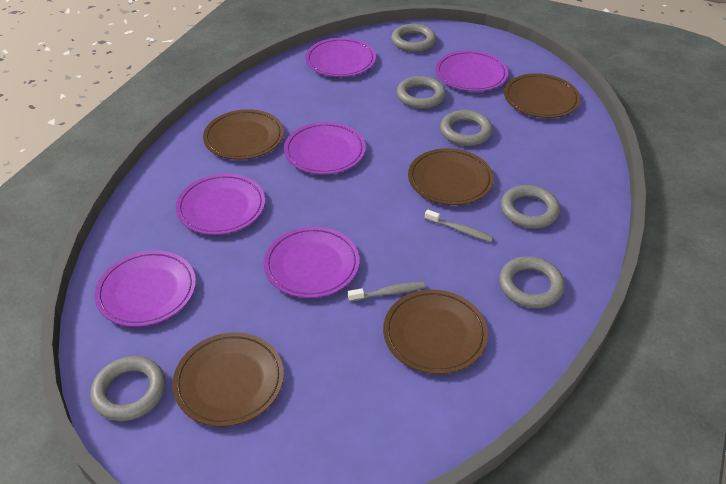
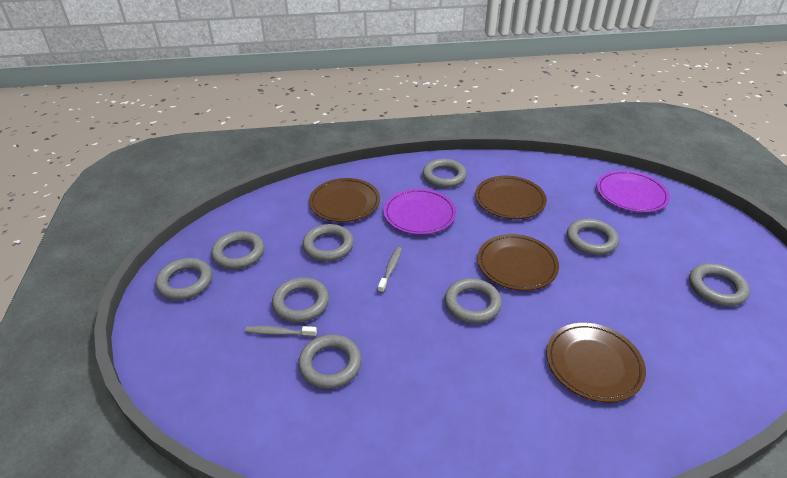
brown plate: [172,332,284,427] [203,109,284,160] [383,290,488,374] [408,148,494,205] [504,73,580,118] = 5 -> [309,178,380,222] [475,176,547,219] [477,234,559,291] [546,323,646,402] = 4
grey ring: [90,356,166,421] [391,24,436,52] [397,76,446,109] [440,110,493,146] [499,256,565,308] [501,185,560,229] = 6 -> [155,258,212,300] [211,231,264,269] [272,277,329,322] [298,334,362,389] [302,224,354,261] [423,159,467,188] [445,278,502,323] [567,219,619,255] [689,263,750,306] = 9
purple plate: [94,250,196,327] [176,174,265,235] [264,227,360,298] [284,122,366,175] [305,38,376,77] [436,50,508,92] = 6 -> [383,188,456,235] [597,170,670,213] = 2

